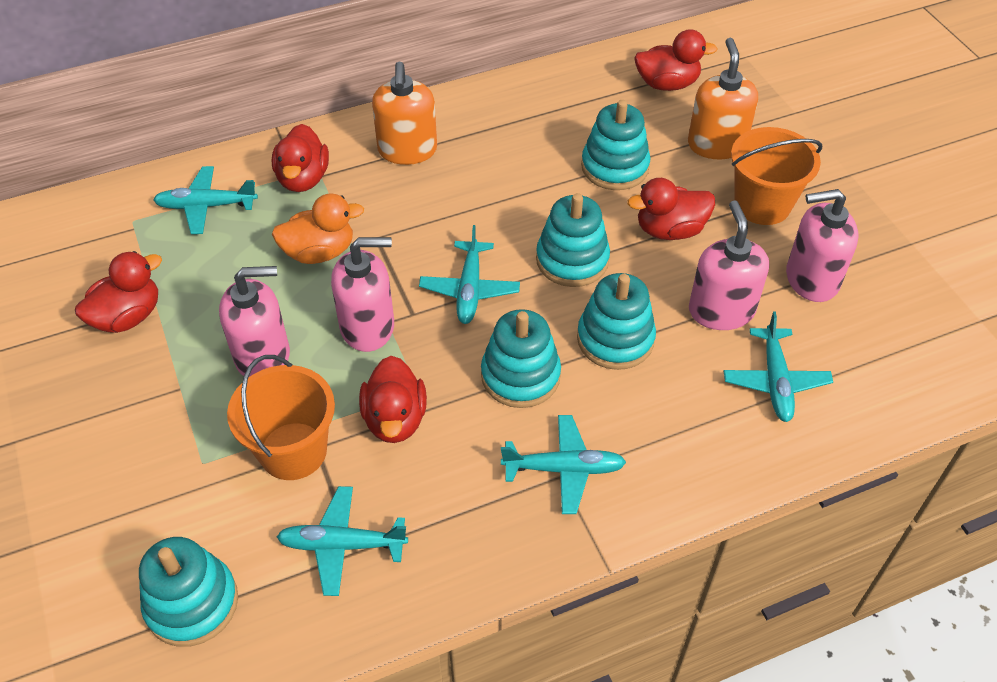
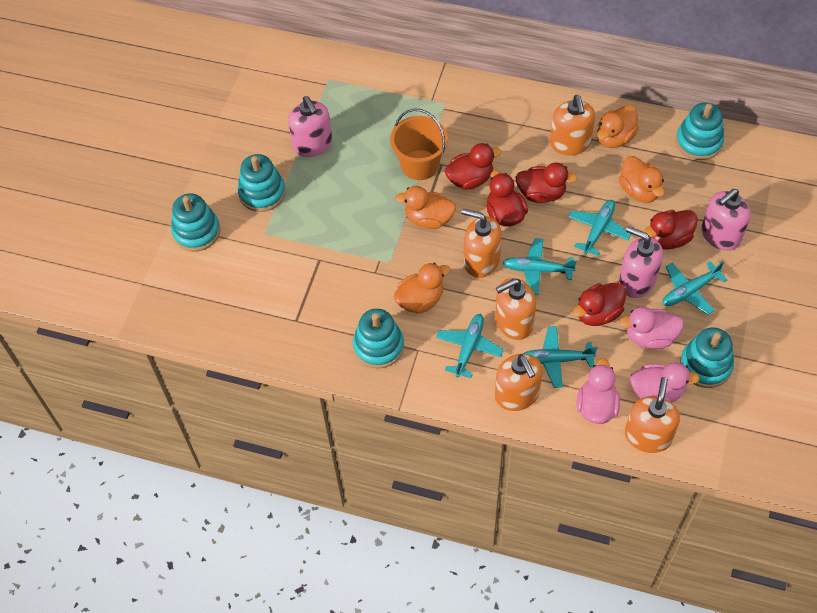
orange bucket: [227,355,335,480] [731,127,822,225] = 2 -> [390,109,448,180] = 1
orange duck: [272,194,364,264] = 1 -> [394,263,450,314] [395,186,456,229] [597,105,639,148] [619,156,665,203] = 4
orange soap dispenser: [372,62,437,165] [688,38,758,160] = 2 -> [461,209,502,278] [495,278,536,340] [495,354,543,411] [550,95,595,155] [625,377,680,453] = 5
pink duck: none = 0 -> [577,358,620,424] [619,307,684,349] [630,362,700,403] = 3
pink soap dispenser: [219,266,290,377] [331,237,394,352] [689,200,769,330] [786,189,858,302] = 4 -> [288,96,332,157] [619,226,663,298] [701,189,751,251] = 3

